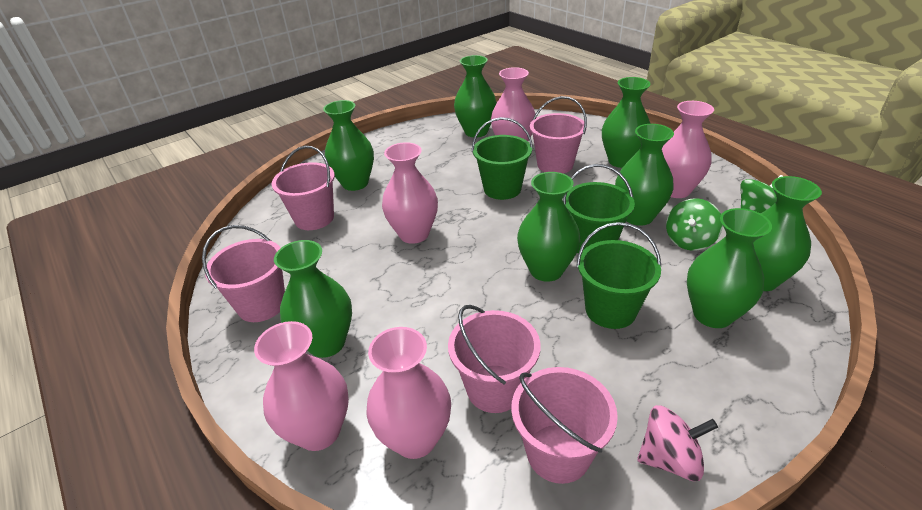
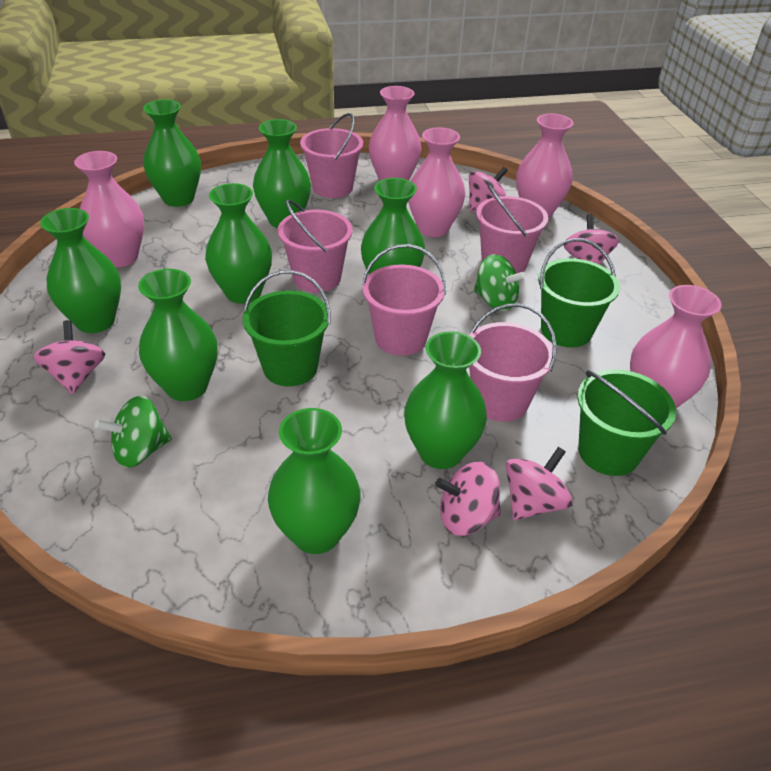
pink spinning top: [637,405,718,481] = 1 -> [33,320,105,394] [435,462,501,536] [469,167,508,212] [506,447,573,521] [564,214,619,265] = 5

